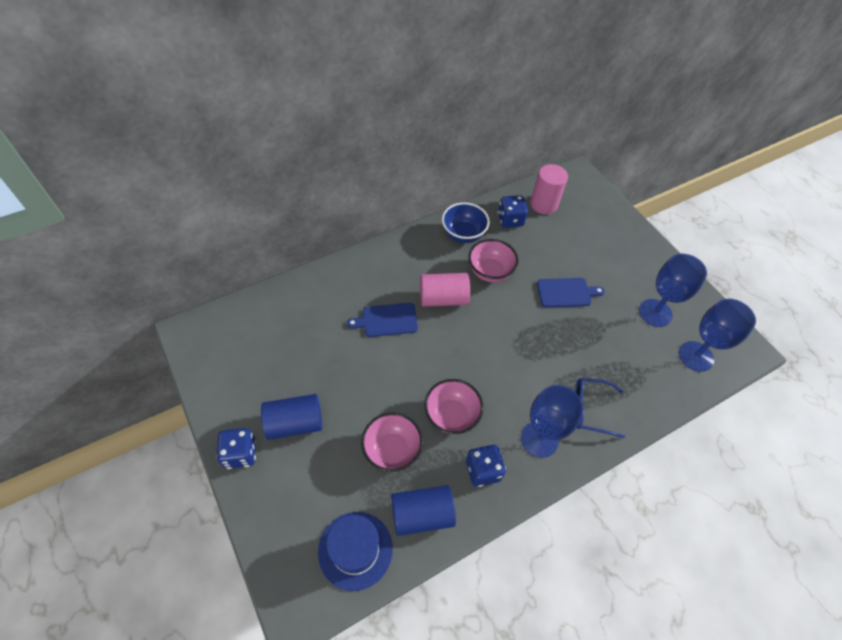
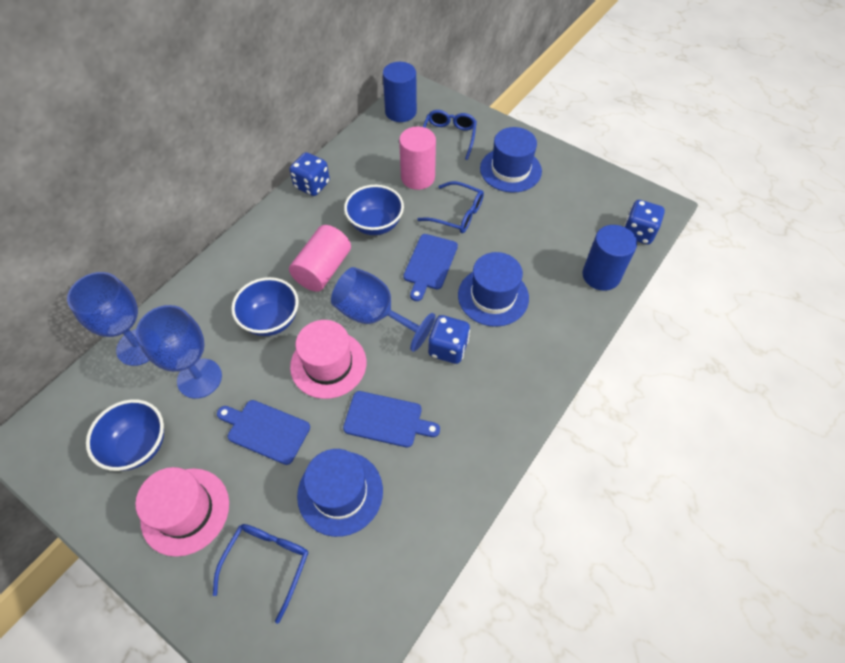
blue bowl: [442,202,490,243] = 1 -> [86,399,164,471] [231,277,299,336] [344,185,404,235] = 3
blue cutting board: [347,303,418,337] [537,278,605,308] = 2 -> [217,400,310,465] [343,391,440,447] [403,234,458,301] = 3
blue glasses: [575,378,625,438] = 1 -> [213,524,308,624] [417,181,484,233] [423,110,477,160] = 3
blue hat: [318,512,393,591] = 1 -> [297,449,383,537] [458,252,529,327] [480,127,542,193] = 3
pink bowl: [361,412,423,472] [424,379,484,434] [468,239,518,282] = 3 -> none = 0
pink hat: none = 0 -> [135,467,229,557] [290,320,366,399] = 2

